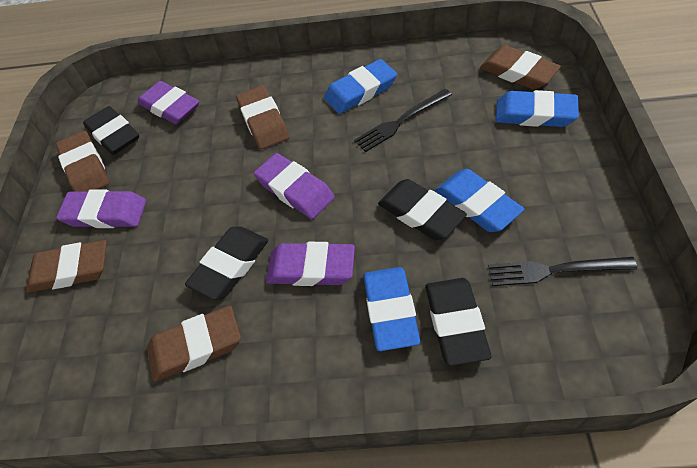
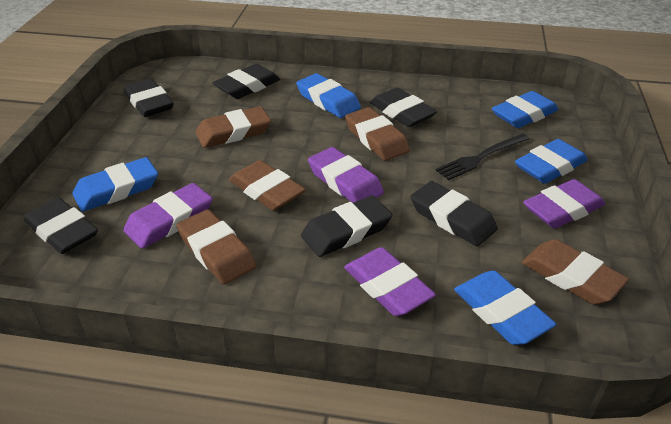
black eraser: [83,106,139,155] [185,227,268,300] [378,179,467,240] [425,278,491,366] = 4 -> [24,197,98,254] [124,79,174,117] [213,64,280,99] [301,195,392,257] [370,88,437,127] [410,181,498,246] = 6
black fork: [354,89,452,152] [488,257,637,286] = 2 -> [435,133,530,181] = 1
blue eraser: [324,59,397,114] [363,267,420,351] [435,169,524,232] [495,90,579,127] = 4 -> [72,157,158,212] [296,73,361,118] [454,271,556,345] [492,91,558,128] [515,139,588,184] = 5

